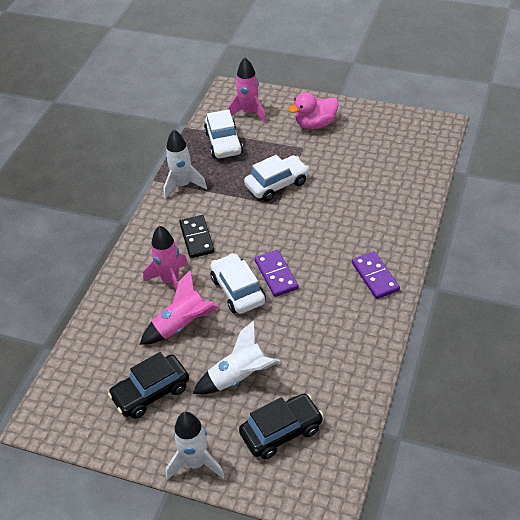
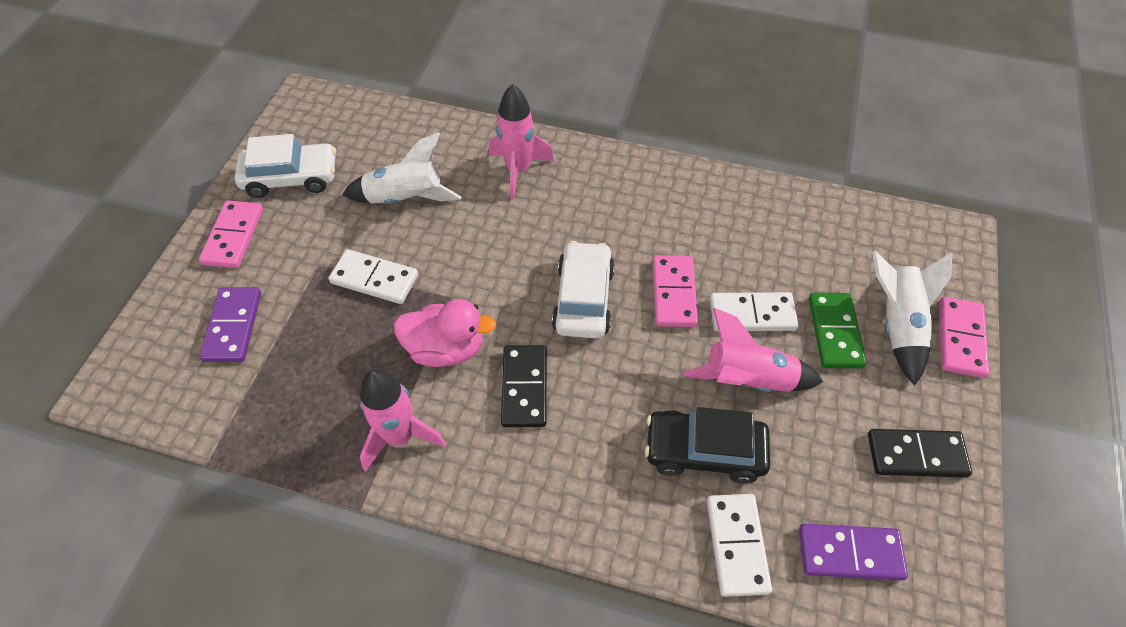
black car: [108,352,189,419] [239,394,324,459] = 2 -> [645,407,770,484] = 1
black domino: [179,215,214,258] = 1 -> [501,345,547,427] [868,429,972,477] = 2
green domino: none = 0 -> [809,293,866,368] = 1
pink domino: none = 0 -> [199,200,263,268] [653,255,698,327] [939,297,989,378] = 3
white car: [204,109,243,158] [210,253,266,314] [244,155,309,201] = 3 -> [235,134,336,198] [552,241,615,339] = 2
white domino: none = 0 -> [329,249,418,304] [707,494,772,597] [710,292,799,331] = 3
white rocket: [163,129,207,199] [166,412,225,480] [193,321,280,394] = 3 -> [342,132,461,204] [872,251,952,385] = 2

